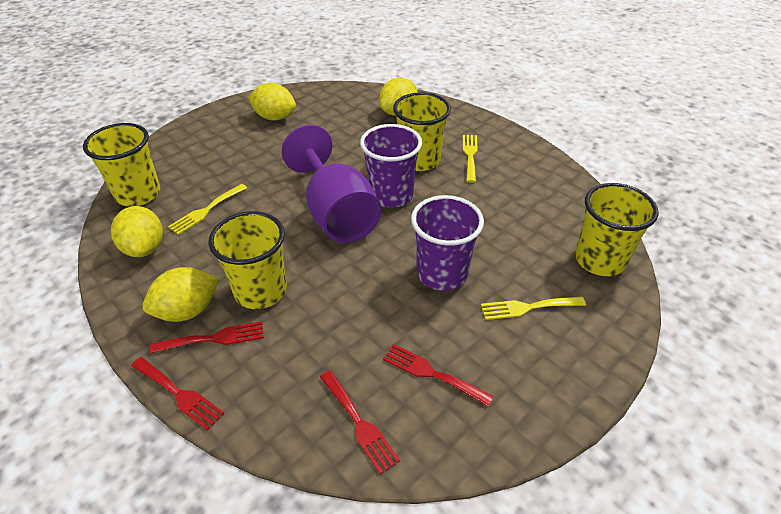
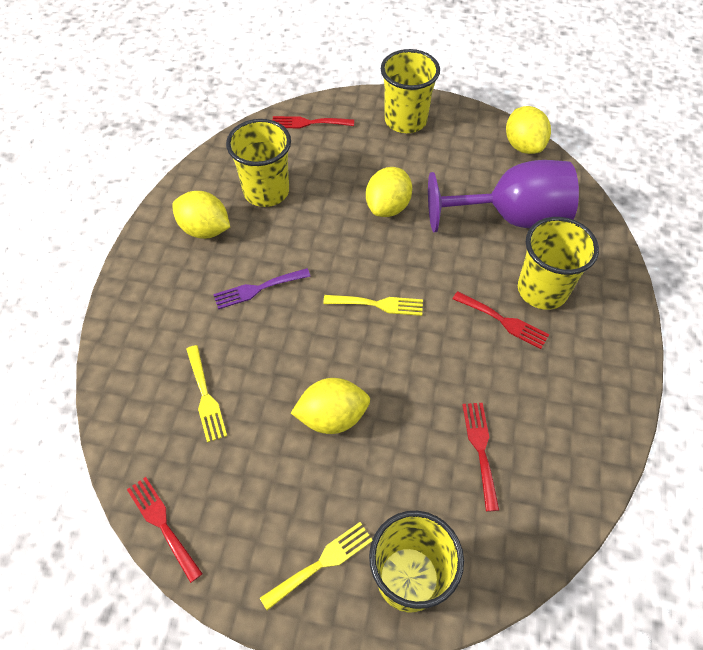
purple cup: [360,124,422,208] [411,195,484,291] = 2 -> none = 0
purple fork: none = 0 -> [213,268,311,309] = 1

